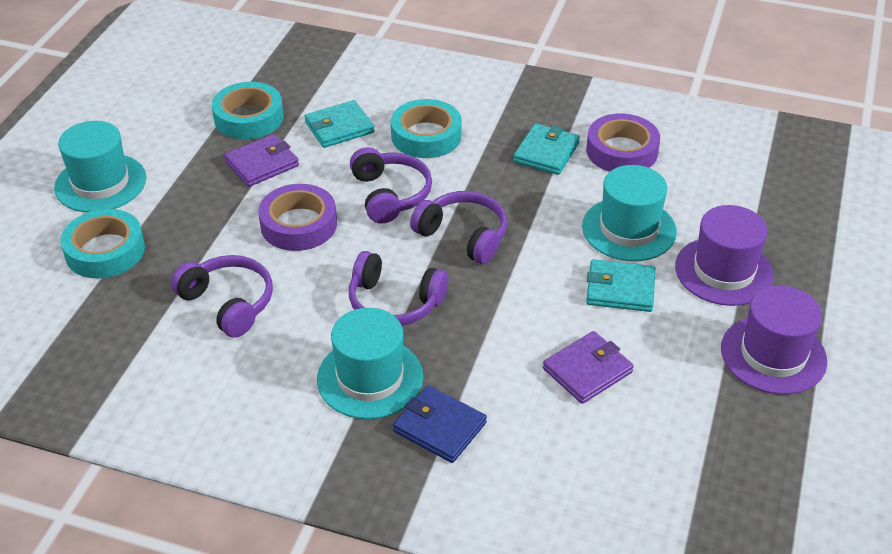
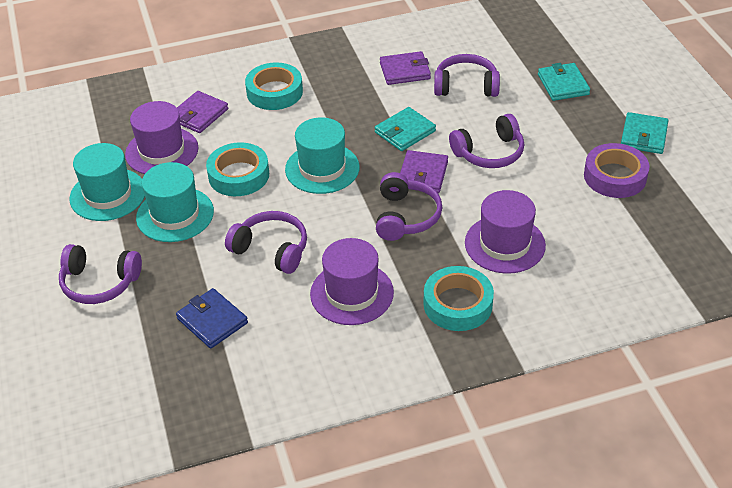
purple hat: [675,205,774,306] [721,285,827,395] = 2 -> [125,101,198,174] [310,238,394,325] [465,190,546,274] = 3
purple headphones: [171,255,273,337] [349,251,448,326] [350,147,432,224] [410,191,507,264] = 4 -> [59,244,142,304] [225,211,307,274] [376,172,442,241] [434,54,500,97] [449,114,524,168] = 5
purple tape: [258,184,337,251] [586,113,660,172] = 2 -> [584,143,649,198] = 1
purple wallet: [224,134,299,187] [543,331,634,404] = 2 -> [177,91,228,133] [380,51,431,85] [400,150,448,193] = 3

